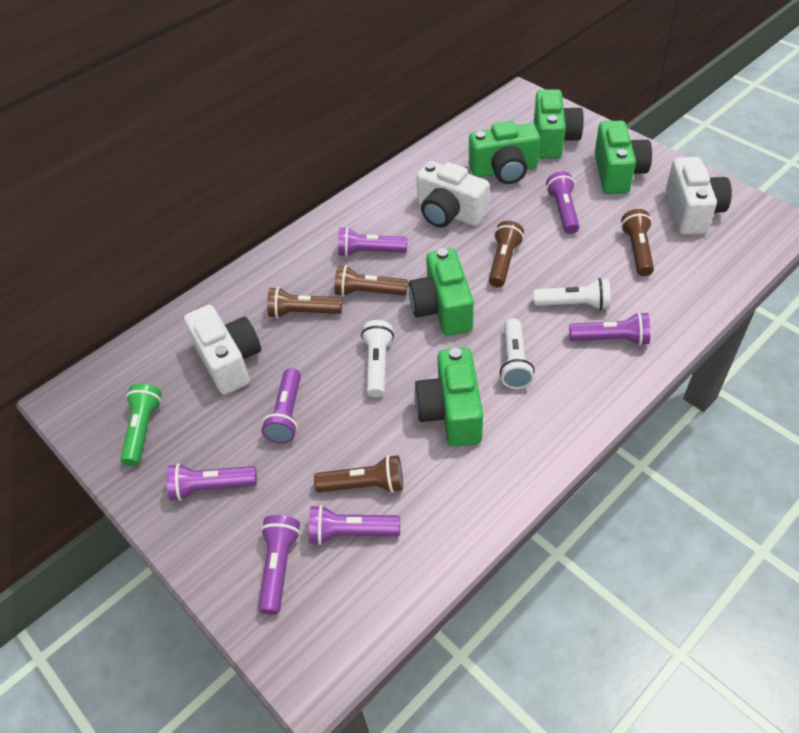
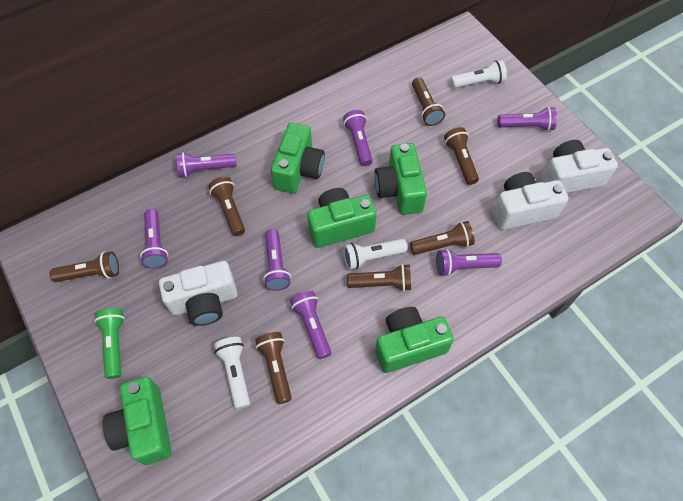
brown flashlight: [267,287,342,319] [314,455,403,493] [334,265,408,297] [489,221,524,287] [621,209,654,276] = 5 -> [50,251,119,282] [208,177,245,236] [255,332,292,404] [347,264,411,292] [410,221,475,255] [412,77,445,126] [444,127,479,185] = 7

